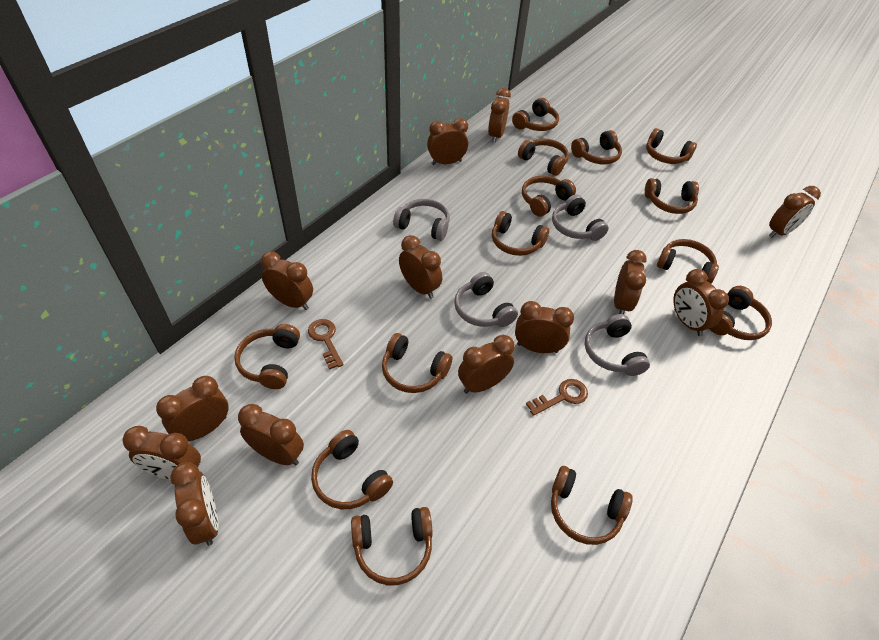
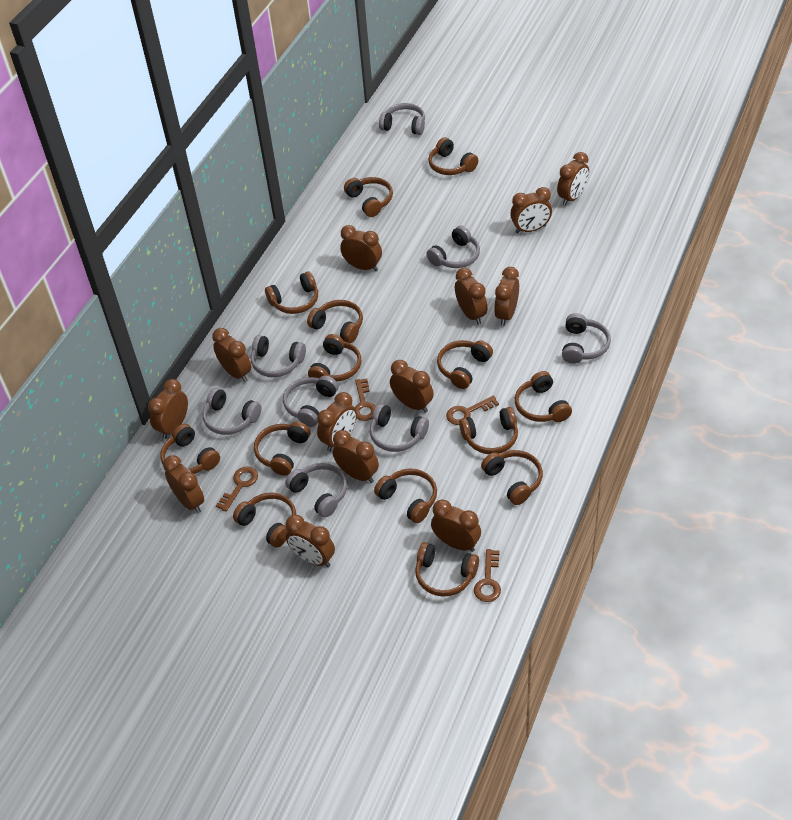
brown key: [308,319,343,370] [526,379,588,416] = 2 -> [216,466,258,512] [355,378,376,421] [446,395,499,425] [474,549,501,602] = 4
grey headphones: [393,199,450,241] [454,272,518,327] [552,194,609,241] [585,314,650,376] = 4 -> [202,388,261,435] [251,335,306,377] [283,376,339,427] [285,463,347,518] [370,404,429,452] [379,103,425,135] [427,226,480,268] [562,313,611,364] = 8

